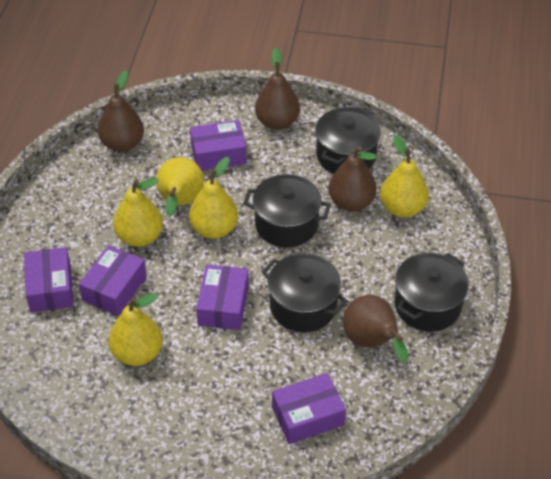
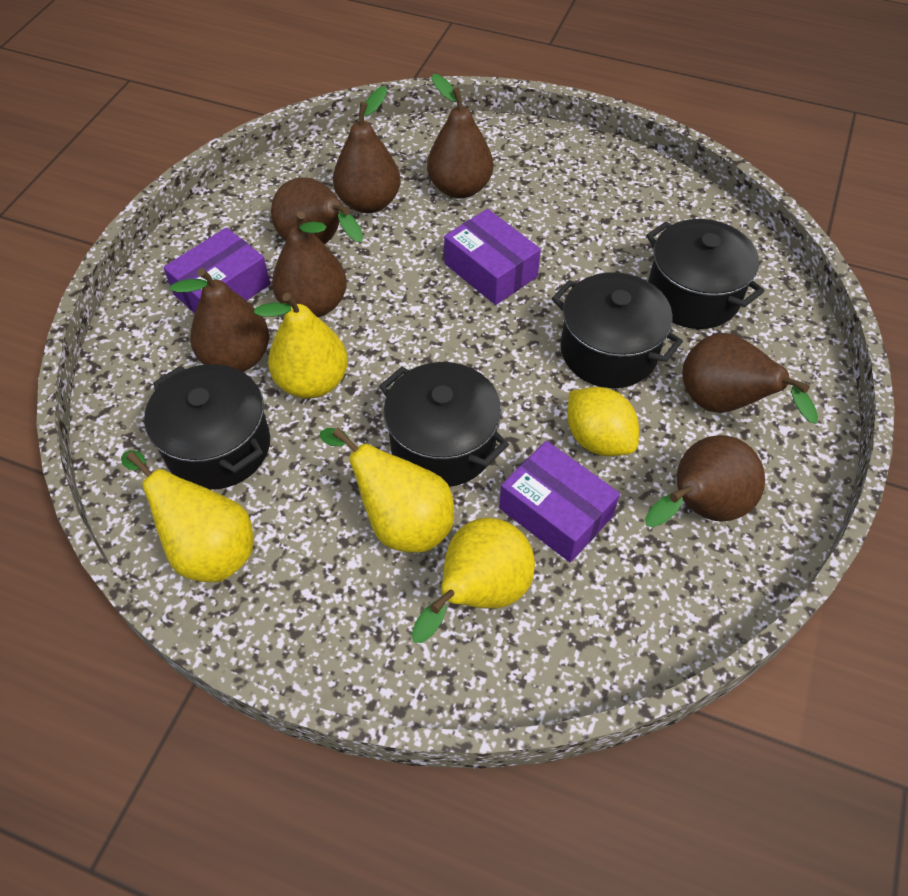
brown pear: [98,70,144,152] [255,48,300,130] [328,146,377,212] [343,294,408,363] = 4 -> [170,268,269,372] [271,177,363,244] [272,211,347,317] [333,86,401,213] [427,74,493,198] [645,435,765,527] [682,333,818,424] = 7
purple box: [24,247,74,312] [79,245,147,316] [190,120,247,171] [196,265,249,330] [272,373,346,444] = 5 -> [163,227,270,313] [444,209,541,305] [499,441,620,562] = 3
yellow lemon: none = 0 -> [567,387,639,456] = 1
yellow pear: [108,293,163,366] [113,178,163,247] [156,157,204,217] [189,157,238,239] [380,135,429,218] = 5 -> [121,450,253,582] [254,293,348,399] [319,427,454,553] [411,518,535,643] = 4

